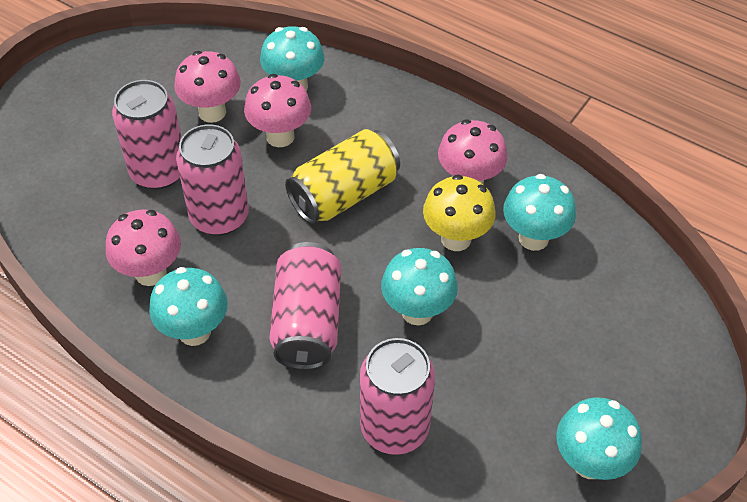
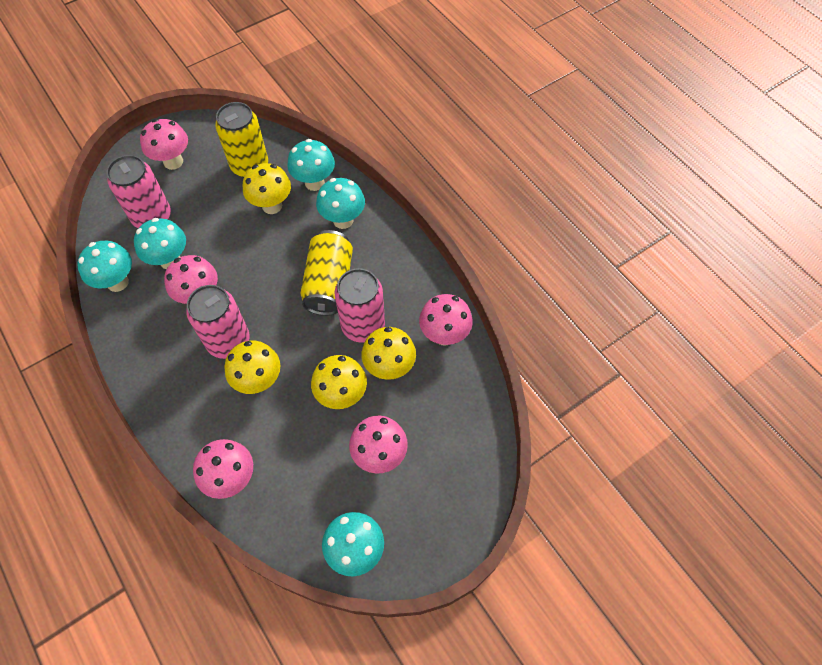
pink can: [112,80,182,190] [176,124,249,236] [269,242,341,370] [360,338,435,455] = 4 -> [107,155,171,228] [186,285,250,359] [335,268,385,343] = 3
pink mushroom: [106,209,181,286] [174,51,241,123] [244,74,311,147] [438,119,507,185] = 4 -> [140,119,188,170] [164,255,218,304] [193,439,253,499] [349,416,408,474] [419,294,473,346] = 5
yellow can: [285,129,400,224] = 1 -> [215,102,268,177] [300,230,353,316] = 2
yellow mushroom: [423,174,496,251] = 1 -> [224,341,280,394] [243,163,291,214] [311,355,367,409] [361,327,416,380] = 4

